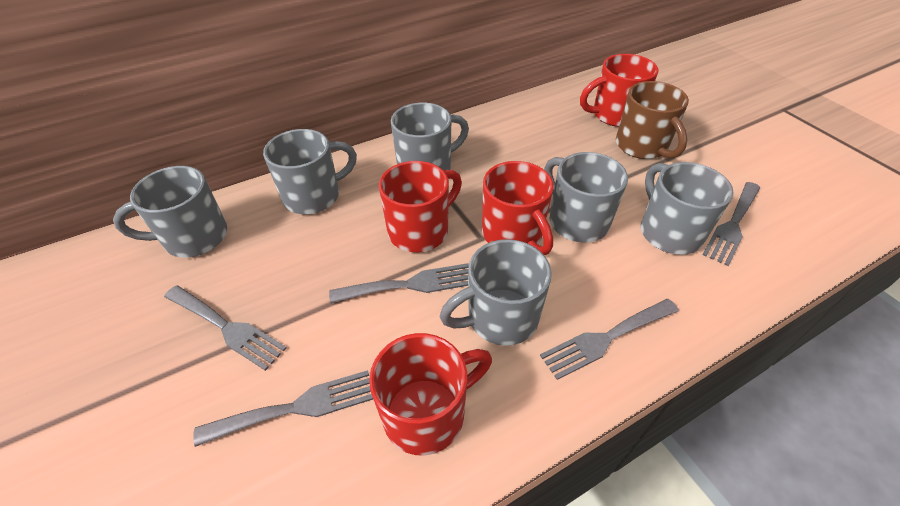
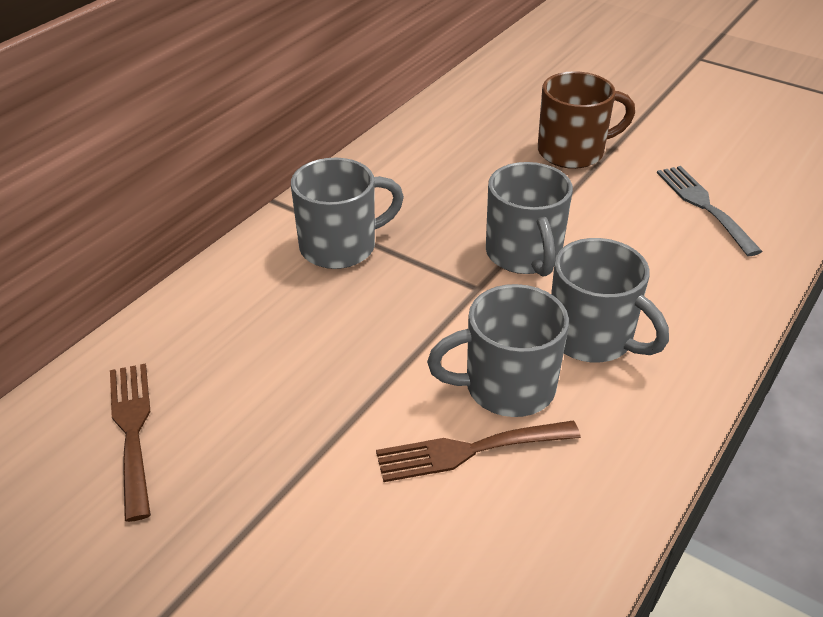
brown fork: none = 0 -> [110,364,151,522] [376,421,581,482] = 2
grey fork: [164,286,287,371] [193,370,373,447] [329,263,469,303] [540,299,679,380] [702,182,760,266] = 5 -> [657,166,763,256] = 1
grey mug: [113,166,227,258] [263,129,357,214] [391,103,469,170] [440,239,551,346] [544,152,628,243] [641,162,734,255] = 6 -> [291,158,404,269] [427,284,569,417] [486,162,573,277] [551,238,669,362] = 4
red mug: [369,333,492,456] [379,161,462,252] [482,161,554,255] [580,54,658,127] = 4 -> none = 0

